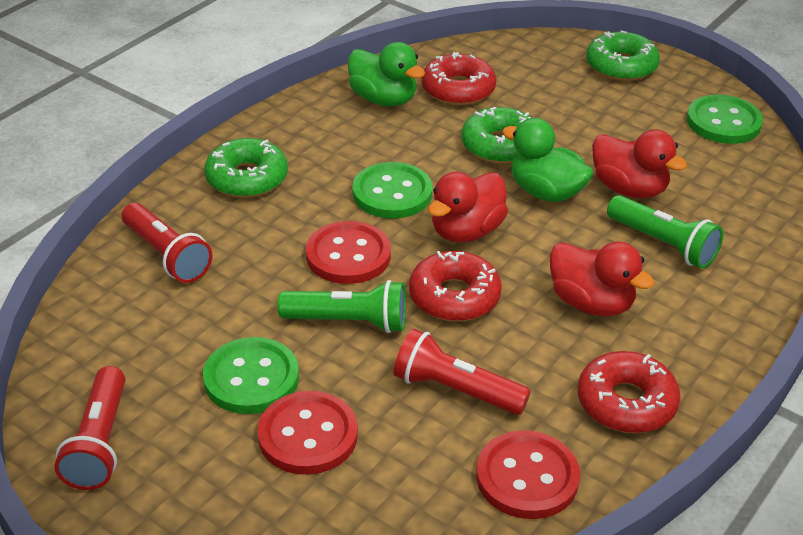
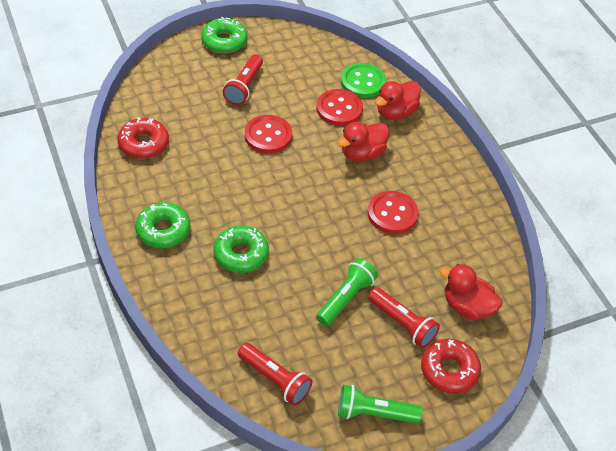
green button: [203,337,299,414] [352,162,432,219] [687,95,763,144] = 3 -> [341,63,386,98] = 1
green duck: [348,42,425,106] [502,118,593,202] = 2 -> none = 0
red donut: [409,251,502,322] [421,52,497,105] [578,351,681,433] = 3 -> [117,117,169,159] [421,339,481,394] = 2

